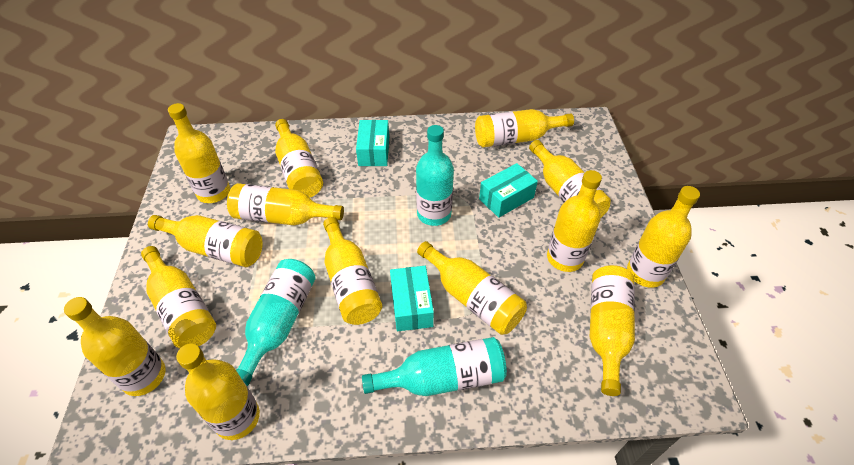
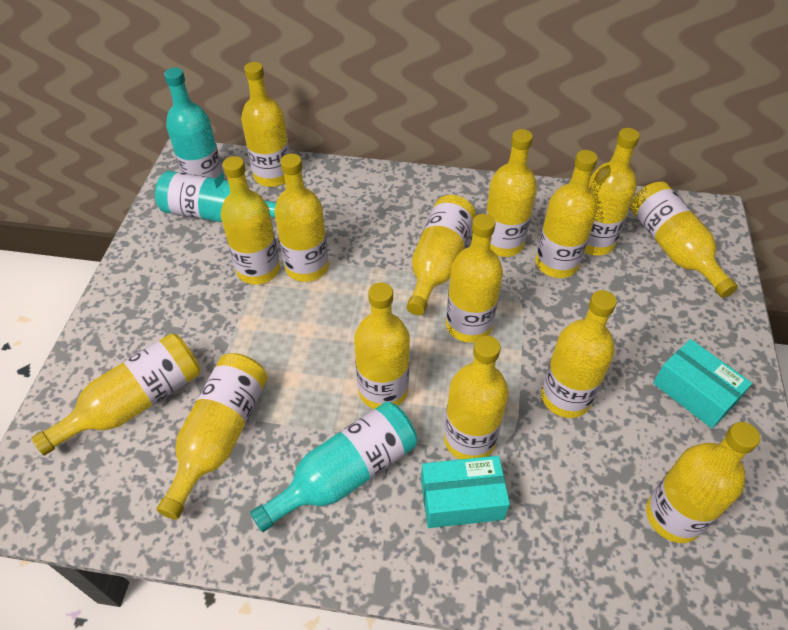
turquoise box: [356,120,389,166] [390,266,434,332] [479,163,538,218] = 3 -> [421,456,510,528] [653,339,752,428] = 2
yellow bottle: [64,297,166,396] [141,246,216,348] [148,215,263,267] [168,103,230,203] [176,343,260,440] [227,183,344,225] [275,119,323,197] [323,217,383,325] [417,241,527,335] [475,109,574,147] [529,140,611,217] [547,170,602,272] [590,265,635,396] [627,186,700,288] = 14 -> [31,333,200,455] [157,353,267,520] [221,156,280,285] [241,62,290,187] [274,154,329,282] [354,282,410,409] [406,195,476,315] [444,336,508,459] [446,214,503,343] [485,129,537,257] [535,150,598,278] [541,290,617,418] [584,128,640,255] [631,182,738,298] [646,422,760,543] = 15

